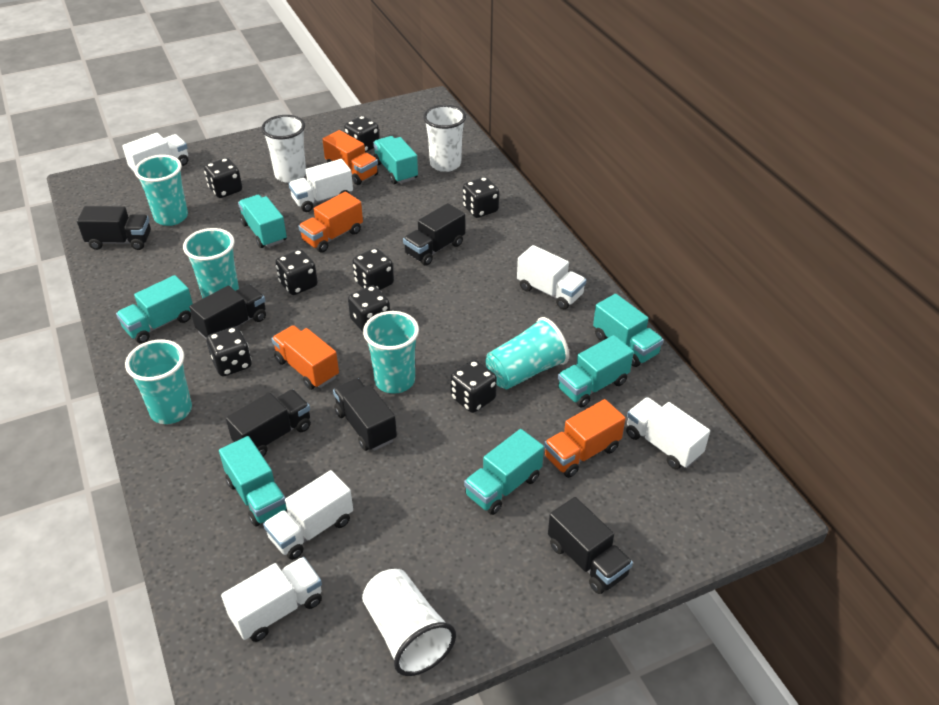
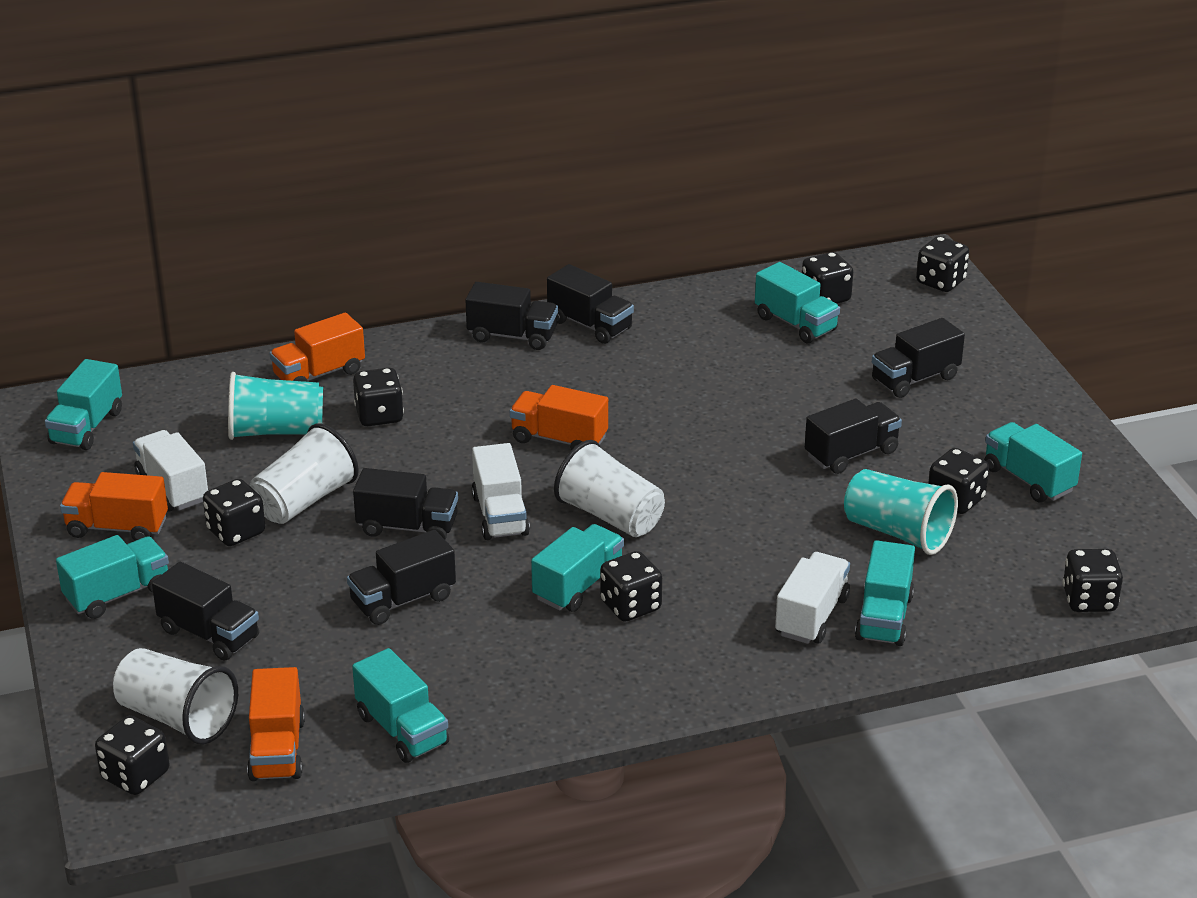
black truck: [77,206,151,250] [189,284,266,339] [226,389,311,456] [333,378,397,451] [403,203,465,266] [548,497,633,594] = 6 -> [152,562,259,661] [347,530,456,625] [353,468,458,539] [465,282,558,350] [547,264,634,344] [805,399,902,474] [872,318,965,398] = 7
turquoise cup: [125,339,192,424] [135,155,188,226] [183,228,239,298] [363,311,419,394] [485,317,569,389] = 5 -> [228,372,323,440] [844,469,958,555] = 2
white truck: [122,133,188,174] [221,557,322,642] [263,470,353,560] [289,159,353,212] [517,245,586,309] [626,397,710,469] = 6 -> [133,430,208,512] [472,443,530,540] [775,552,850,644] = 3

